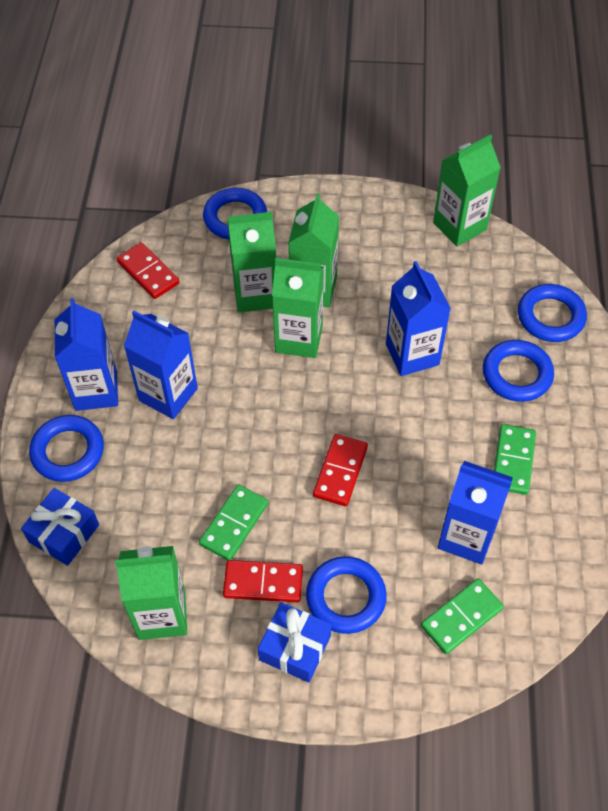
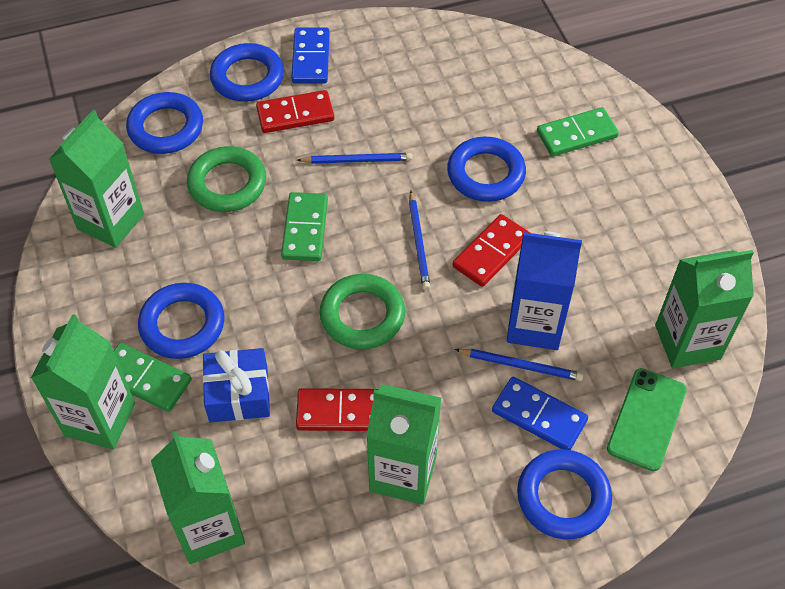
blue carton: [55,298,118,411] [124,311,198,419] [386,261,451,376] [438,461,513,564] = 4 -> [507,231,582,350] = 1
blue domino: none = 0 -> [291,28,330,83] [492,377,588,450] = 2
blue gift: [21,488,99,566] [258,602,331,683] = 2 -> [203,348,270,422] = 1
blue pencil: none = 0 -> [297,153,412,164] [409,191,430,290] [455,349,584,381] = 3
green phone: none = 0 -> [607,368,687,471] = 1
green ring: none = 0 -> [187,146,266,212] [320,274,405,349] = 2

